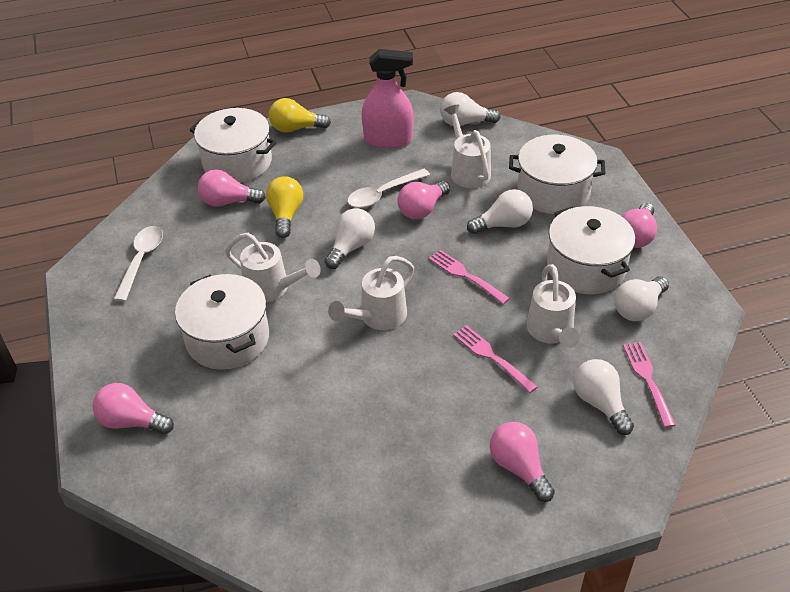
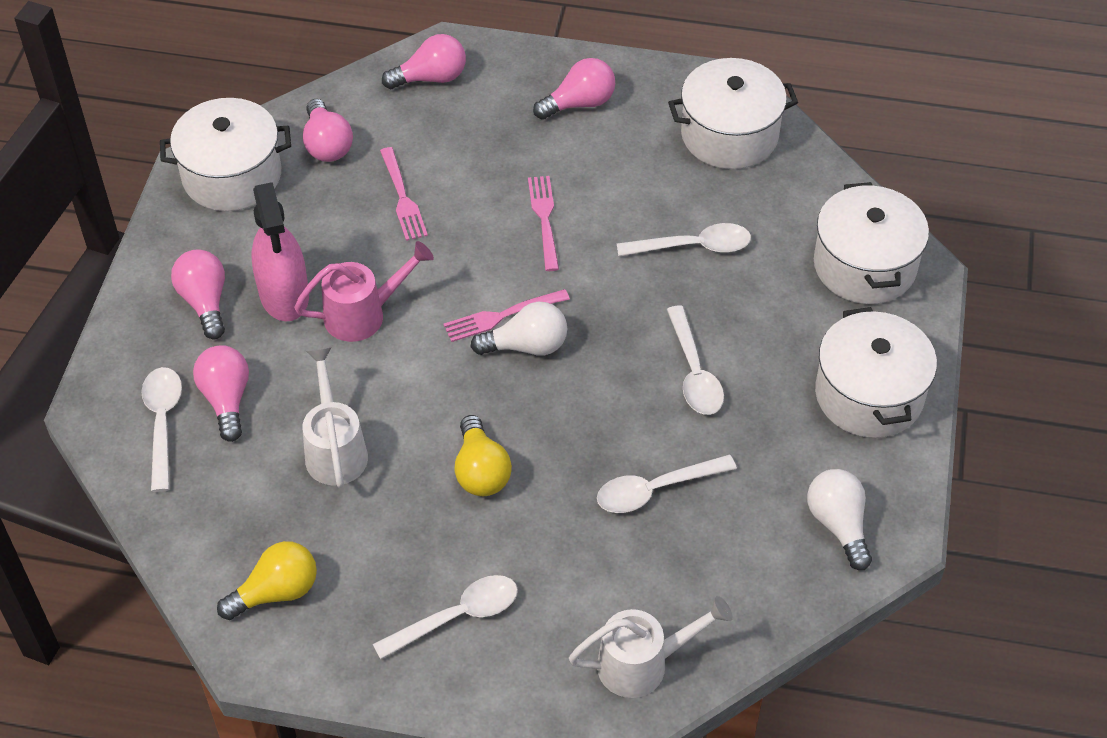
pink watering can: none = 0 -> [294,241,434,342] = 1
white light bulb: [325,208,375,269] [440,92,501,126] [467,189,533,234] [573,359,634,435] [614,276,669,321] = 5 -> [471,302,567,356] [807,469,872,570] = 2
white spoon: [114,226,163,302] [347,169,430,208] = 2 -> [141,367,182,492] [373,575,518,660] [597,455,737,513] [617,223,751,256] [667,306,724,415] = 5
white watering can: [225,233,321,302] [328,256,414,330] [444,105,491,188] [526,264,580,348] = 4 -> [303,347,368,488] [569,596,733,698] = 2

